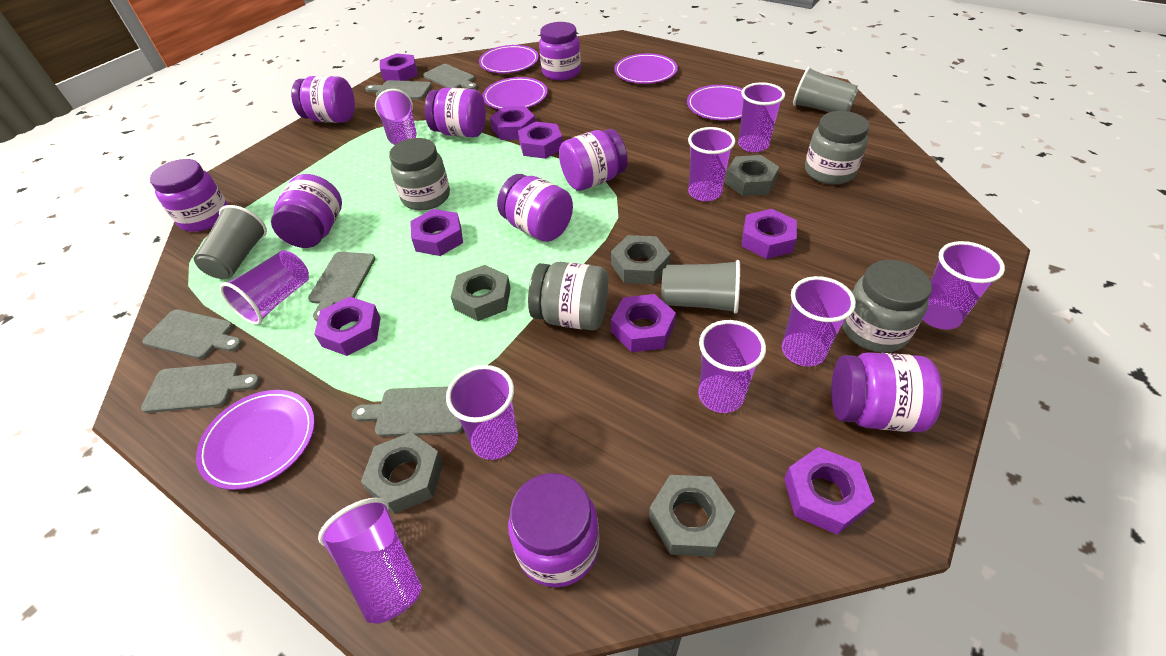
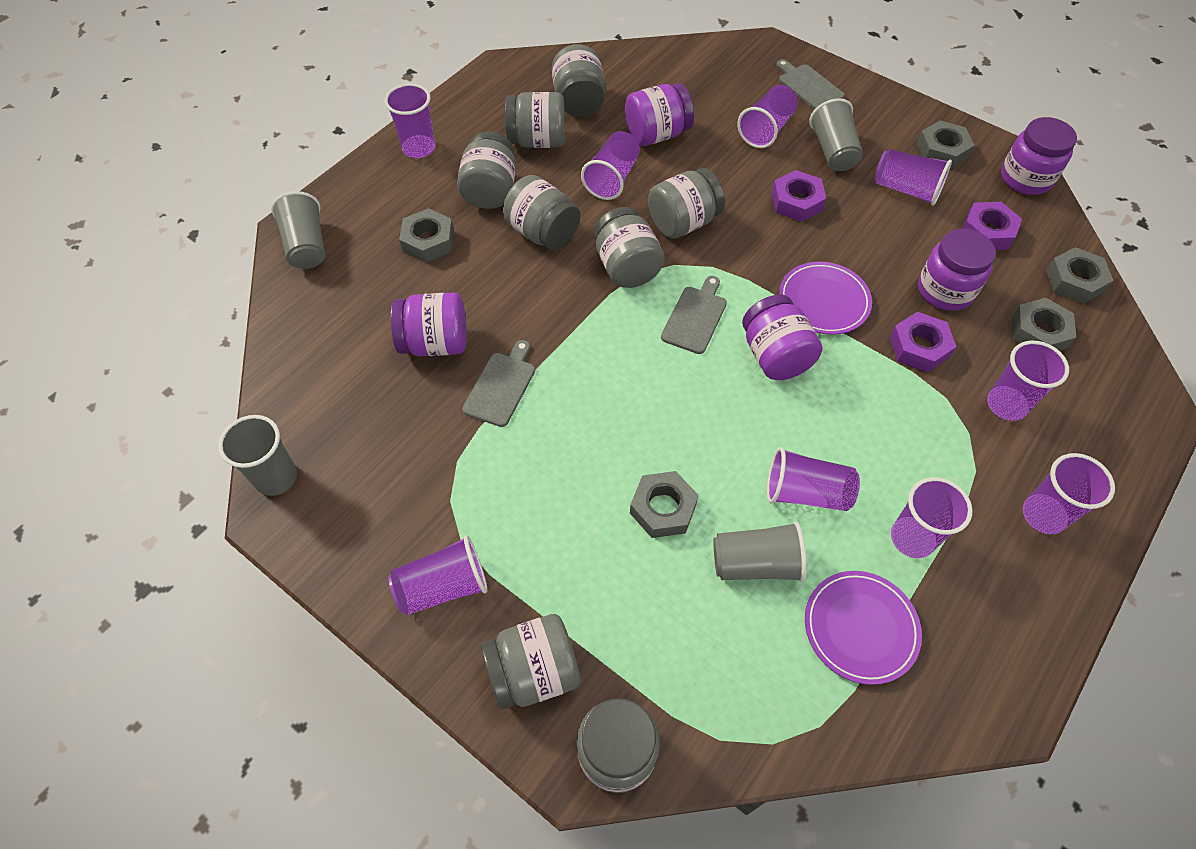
grey cup: [194,205,267,279] [662,260,740,314] [793,67,859,112] = 3 -> [218,415,297,496] [271,191,325,269] [713,521,806,582] [809,98,863,171] = 4
grey cutting board: [141,363,260,413] [142,309,242,359] [308,252,376,321] [352,386,463,437] [365,80,432,100] [423,64,477,89] = 6 -> [462,340,535,427] [661,276,727,354] [776,59,845,110] = 3
grey jar: [389,138,450,211] [528,262,608,330] [805,111,870,185] [842,260,932,353] = 4 -> [457,132,516,209] [481,614,580,710] [503,175,580,250] [505,92,565,148] [552,44,605,117] [577,698,660,793] [594,207,665,288] [648,168,725,239] = 8
purple jar: [150,159,228,232] [271,174,342,248] [291,76,355,123] [425,88,486,137] [497,174,573,242] [508,473,599,588] [539,22,581,81] [559,129,628,191] [831,352,943,432] = 9 -> [390,293,467,356] [625,83,694,146] [742,294,822,380] [918,229,996,311] [1001,117,1077,195] = 5
purple nut: [314,297,381,356] [380,53,417,81] [410,209,463,256] [490,106,535,140] [518,121,563,159] [611,294,676,352] [742,209,797,259] [784,447,874,534] = 8 -> [772,170,827,222] [890,312,956,372] [962,202,1022,250] = 3
purple plate: [196,390,315,490] [479,45,539,73] [482,77,548,110] [614,53,678,84] [687,85,743,120] = 5 -> [779,262,872,335] [805,571,922,685] = 2

